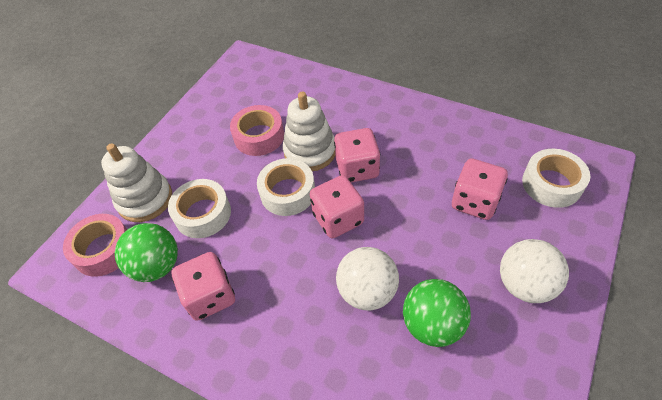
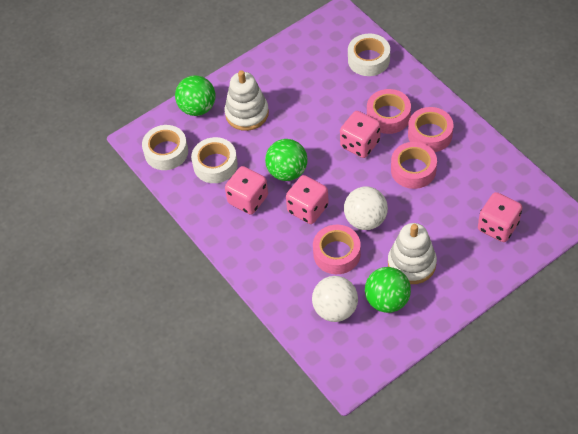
green ball: [115,223,178,282] [403,279,471,347] = 2 -> [175,75,216,116] [265,139,308,181] [365,267,411,313] = 3
pink tape: [63,214,127,277] [230,105,284,156] = 2 -> [313,225,361,274] [367,89,411,134] [391,142,437,189] [408,107,453,152] = 4

